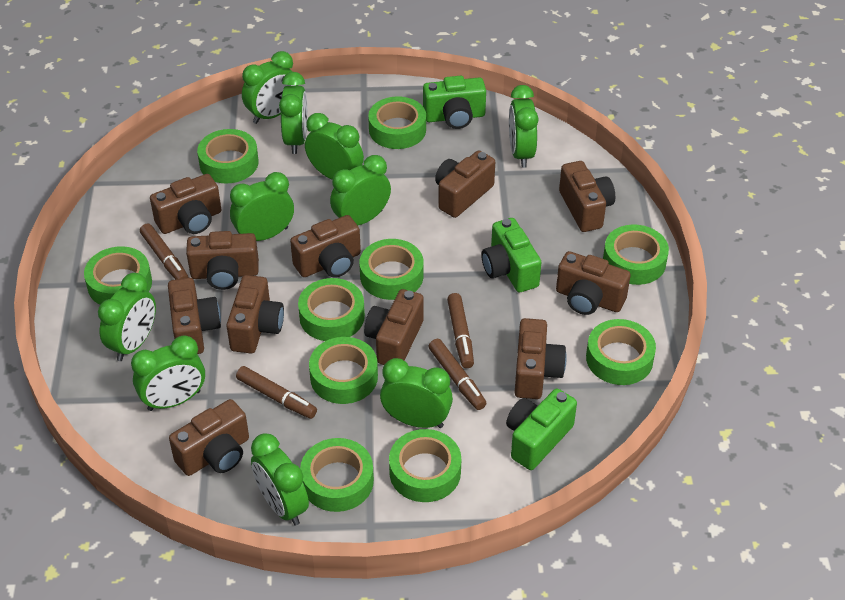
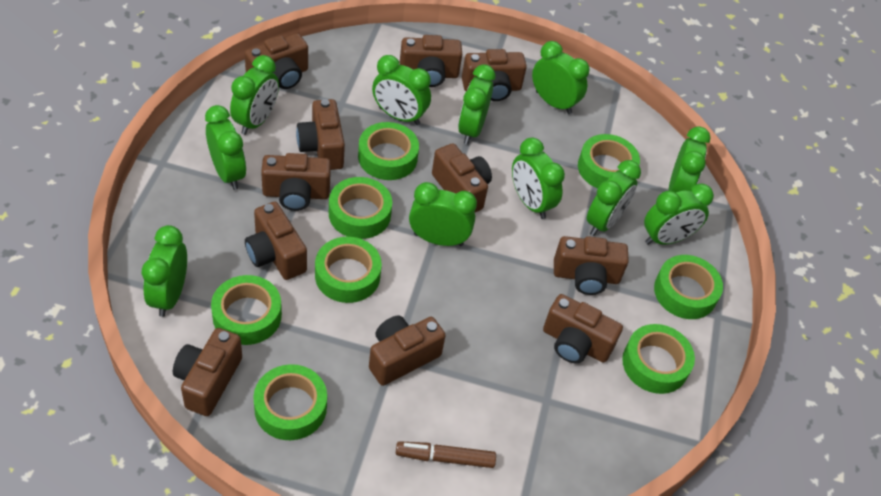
brown marker: [140,223,189,280] [236,366,317,419] [429,339,487,410] [447,293,474,368] = 4 -> [396,441,496,468] = 1
green camera: [423,76,486,129] [481,218,542,292] [506,388,577,470] = 3 -> none = 0
green clock: [98,273,156,361] [131,335,205,411] [230,172,294,241] [242,51,298,124] [251,434,309,526] [279,72,307,154] [305,113,364,180] [330,155,391,225] [380,358,453,428] [509,85,539,168] = 10 -> [142,225,187,317] [205,105,246,190] [230,55,279,135] [372,55,431,125] [409,182,477,246] [458,64,495,144] [512,138,565,219] [532,41,590,114] [587,160,641,236] [644,184,714,245] [669,126,711,193] = 11
green tape: [84,246,152,305] [197,129,259,184] [298,278,365,341] [300,438,374,512] [309,337,378,404] [359,239,423,300] [368,96,426,149] [389,429,461,502] [586,319,656,385] [603,225,669,285] = 10 -> [211,275,282,345] [253,364,327,440] [315,237,382,303] [329,177,392,239] [358,122,419,180] [578,134,640,188] [622,324,695,394] [654,255,723,319] = 8

